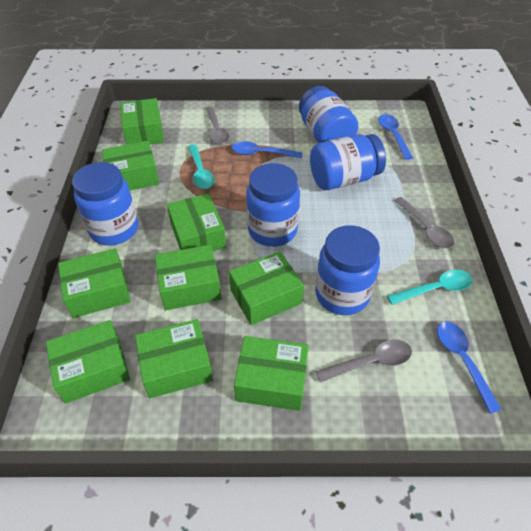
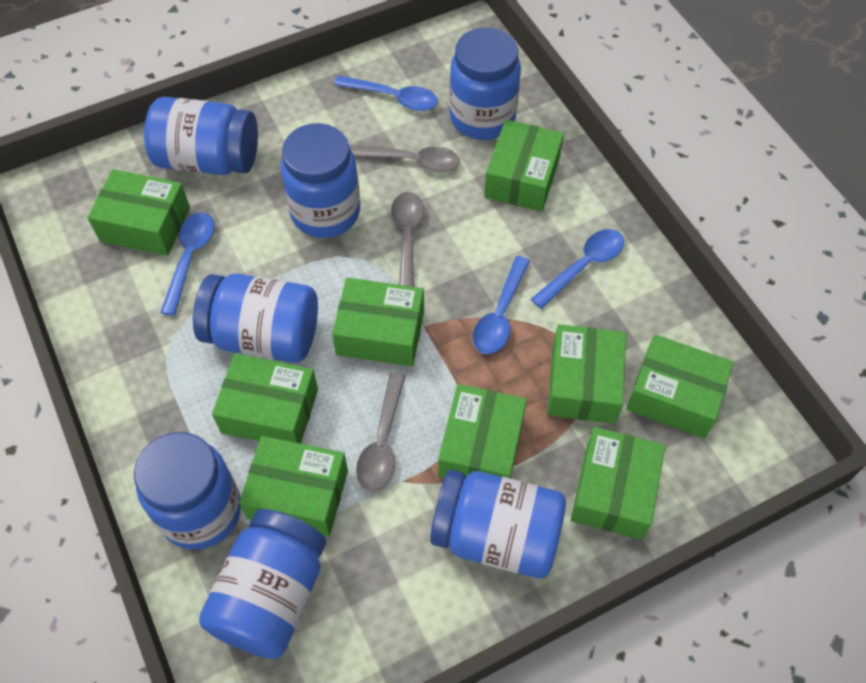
blue jar: [72,162,138,246] [246,163,300,247] [299,86,358,143] [310,134,386,190] [315,225,380,315] = 5 -> [134,432,241,550] [144,97,258,175] [193,274,318,363] [199,509,326,659] [281,123,360,238] [430,470,566,578] [449,27,521,140] = 7
blue spoon: [232,141,303,159] [379,114,413,160] [437,322,502,414] = 3 -> [160,212,214,316] [334,76,438,111] [473,256,530,354] [531,229,624,309] = 4
turquoise spoon: [188,144,215,189] [387,270,473,305] = 2 -> none = 0

